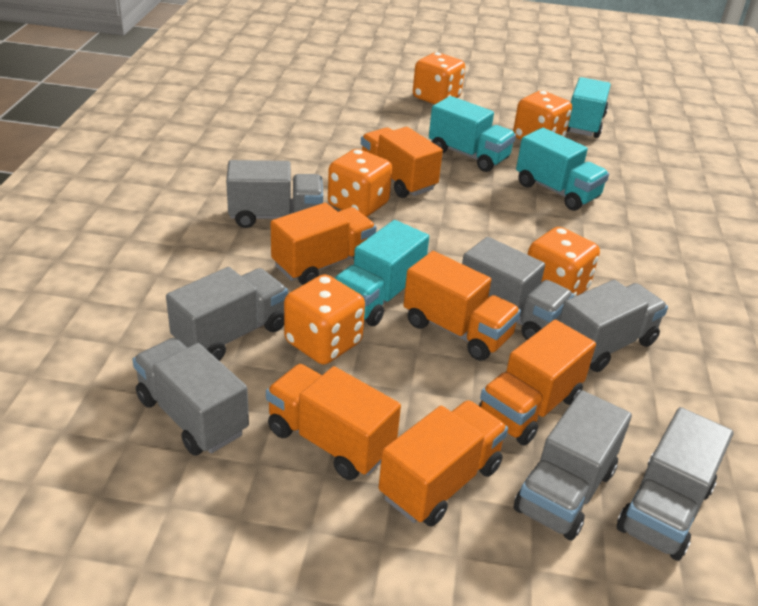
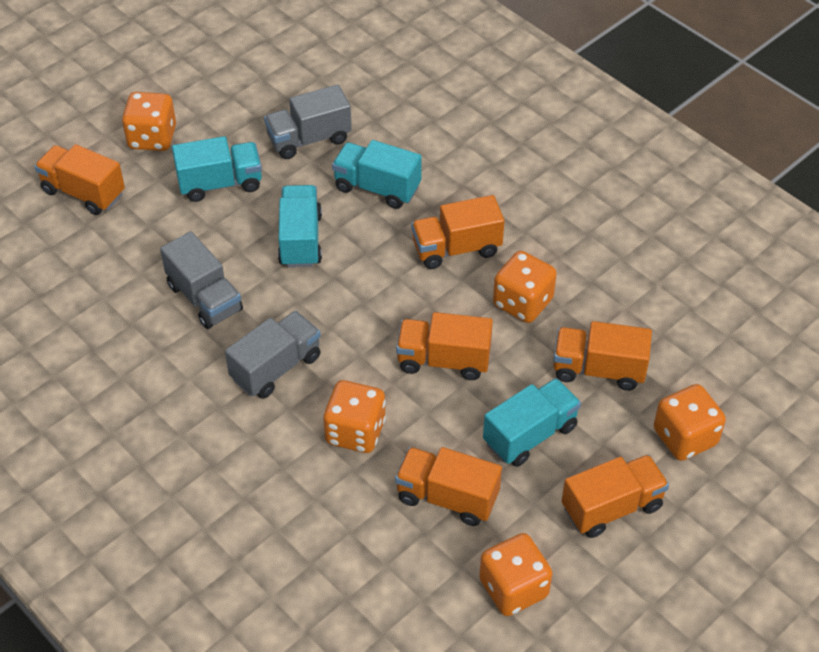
grey truck: [132,338,249,456] [166,267,288,361] [226,160,323,228] [462,237,574,340] [514,390,632,540] [559,280,668,372] [617,407,733,561] = 7 -> [160,231,243,329] [225,311,321,399] [264,84,352,159] = 3

